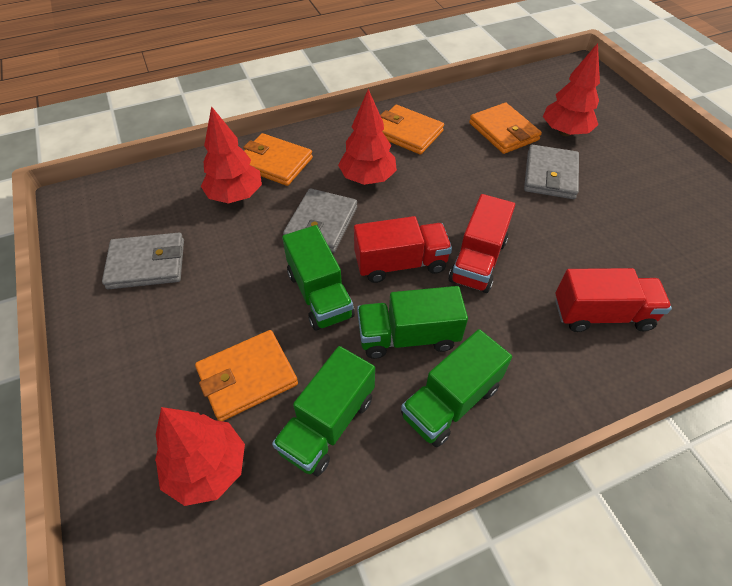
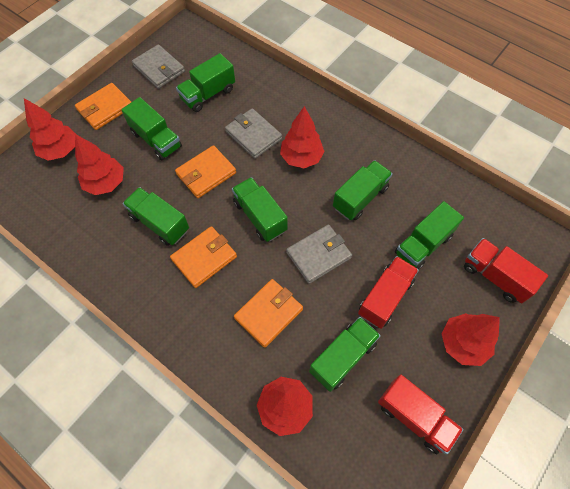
green truck: [272,346,375,476] [282,225,355,331] [357,286,468,359] [401,329,512,447] = 4 -> [121,97,182,161] [123,187,189,246] [176,53,235,112] [232,177,288,242] [309,317,381,392] [333,160,393,220] [395,201,464,269] = 7
red tree: [155,407,245,506] [201,106,262,203] [338,89,397,185] [543,43,600,136] = 4 -> [24,98,77,161] [75,134,124,195] [257,377,313,436] [280,106,325,168] [441,313,500,366] = 5

